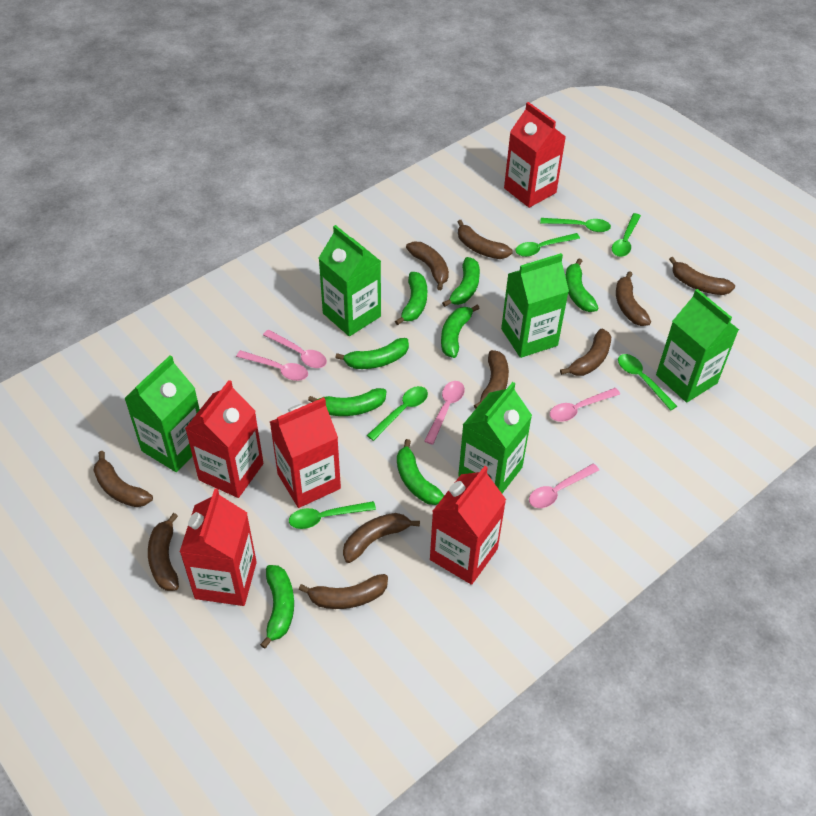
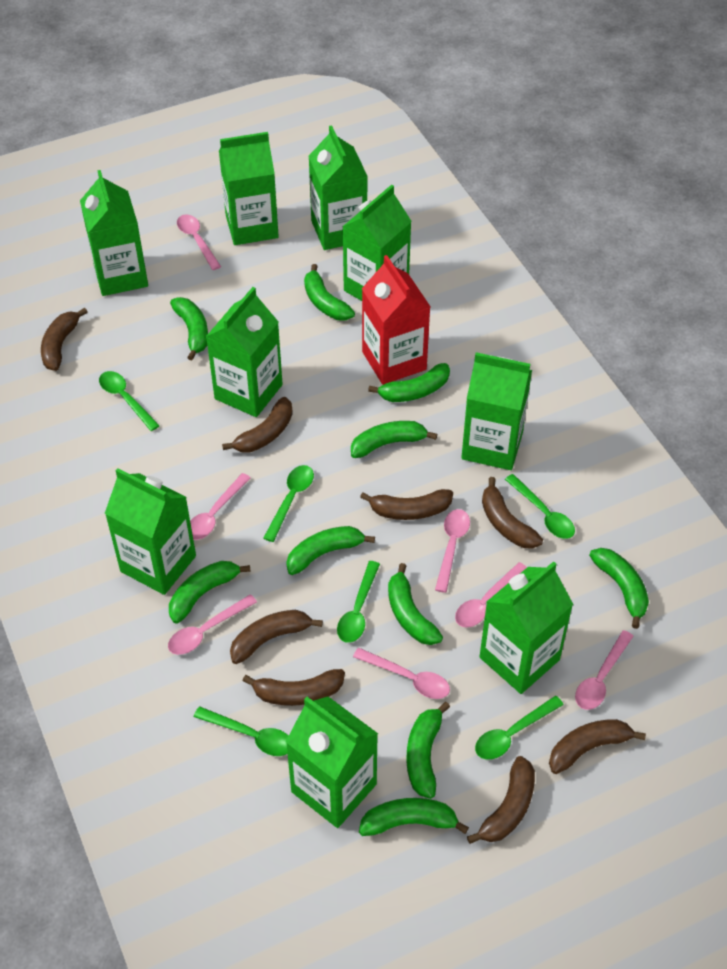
brown banana: [93,451,153,507] [148,513,179,591] [299,574,388,609] [343,513,420,563] [406,242,449,290] [458,220,513,259] [474,350,509,409] [560,329,611,376] [616,271,651,326] [669,257,735,295] = 10 -> [41,308,88,371] [222,397,293,453] [230,610,323,664] [242,669,345,706] [360,489,453,520] [467,756,535,844] [482,477,543,549] [549,719,646,774] = 8
green banana: [260,565,294,649] [308,388,386,416] [335,338,409,369] [395,272,427,325] [397,439,444,505] [441,305,480,358] [442,257,480,307] [565,258,598,312] = 8 -> [169,561,251,624] [170,297,208,360] [286,526,375,575] [304,264,355,320] [351,421,437,458] [359,798,469,836] [368,363,450,402] [388,563,443,645] [406,702,450,799] [589,548,649,629] = 10
green carton: [124,355,200,472] [319,225,381,336] [458,382,532,493] [501,253,569,358] [656,289,739,402] = 5 -> [80,170,148,296] [105,468,196,595] [206,287,283,417] [219,132,279,245] [286,697,378,828] [309,125,368,250] [342,185,412,301] [461,352,532,470] [479,561,573,694] = 9
pink spoon: [236,350,308,381] [263,330,327,368] [424,381,465,445] [529,464,599,508] [550,388,620,422] = 5 -> [168,594,257,655] [177,214,221,270] [190,473,251,540] [353,648,450,699] [435,509,470,593] [455,562,527,628] [575,630,634,710] = 7
red carton: [180,488,257,606] [185,380,263,498] [270,397,341,508] [430,466,506,585] [504,102,566,208] = 5 -> [362,255,430,385] = 1

